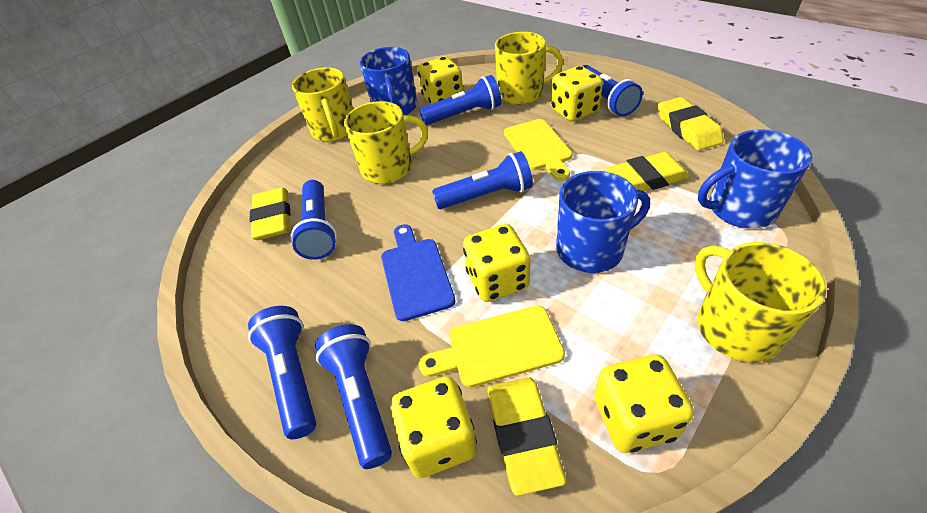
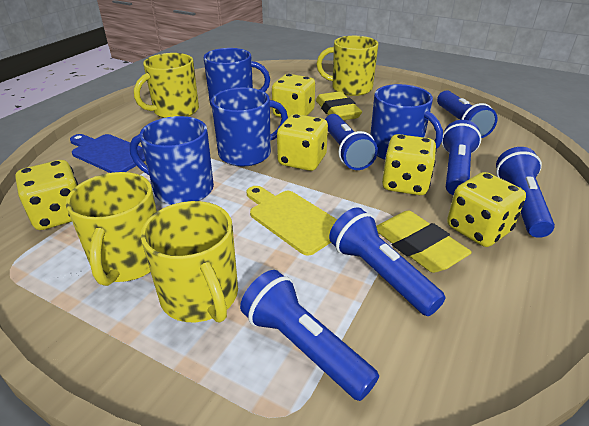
blue mug: [360,47,417,116] [556,171,650,273] [698,130,812,228] = 3 -> [130,116,214,205] [204,48,270,106] [211,88,288,167] [370,84,443,160] = 4
yellow cutting board: [419,306,565,388] [504,119,573,181] = 2 -> [246,186,337,256] = 1
yellow eraser: [250,187,290,240] [487,377,566,496] [606,152,690,191] [658,97,723,151] = 4 -> [316,91,362,120] [376,210,472,273] = 2

